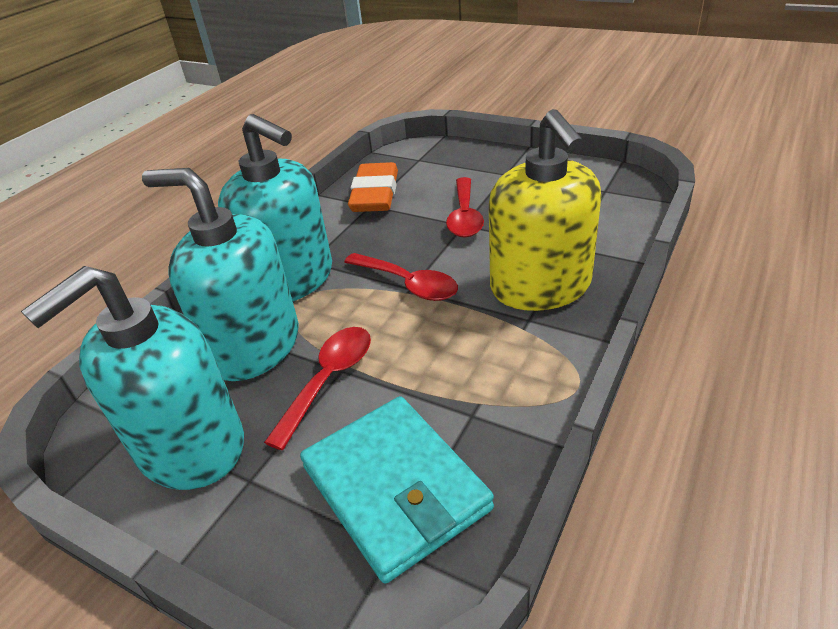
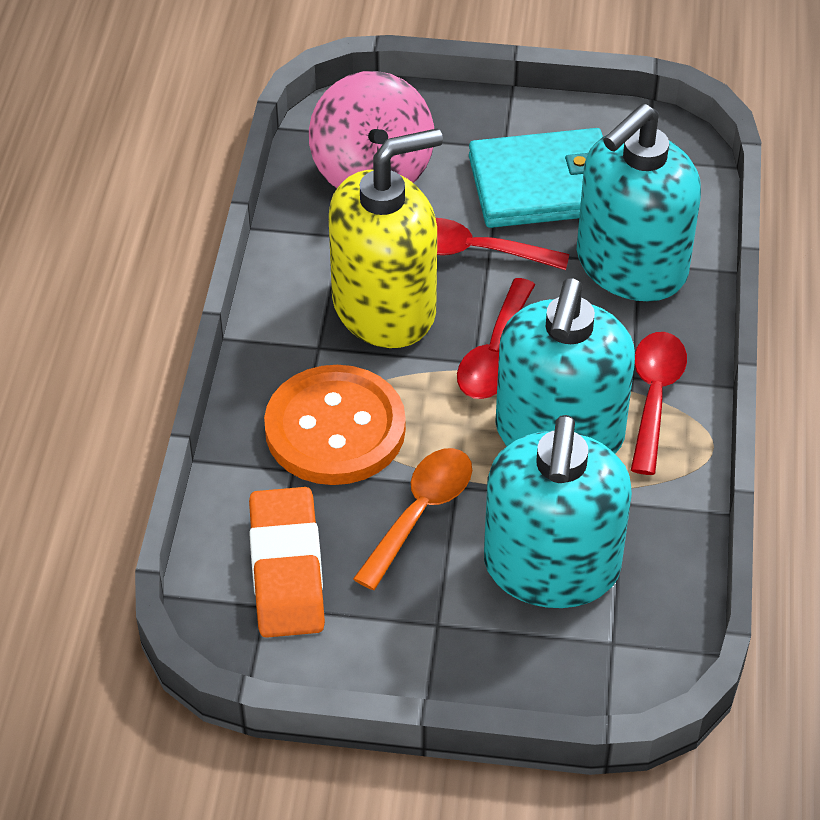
orange button: none = 0 -> [264,365,406,485] = 1
orange spoon: none = 0 -> [353,448,472,590] = 1
pink spinning top: none = 0 -> [309,71,434,188] = 1

